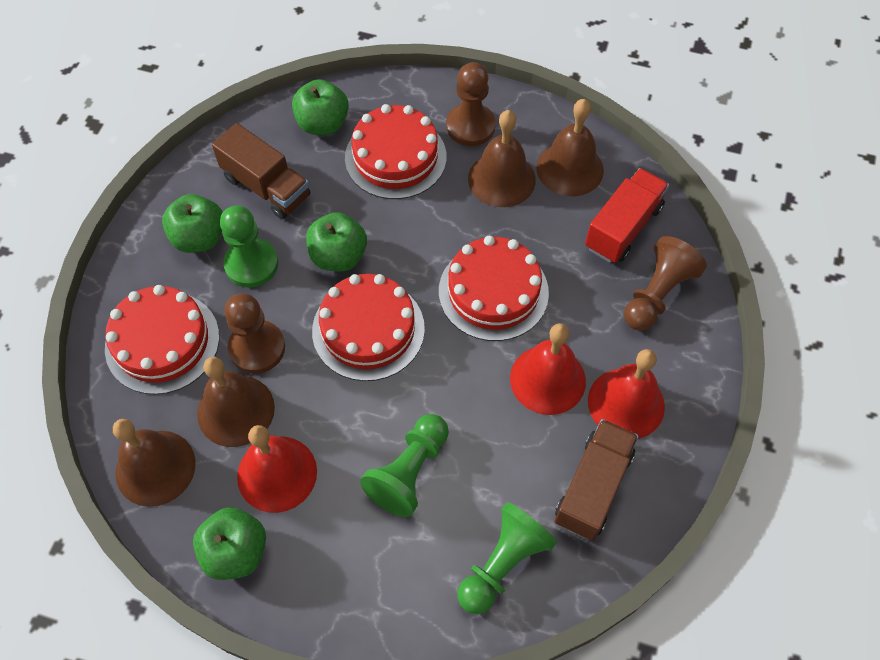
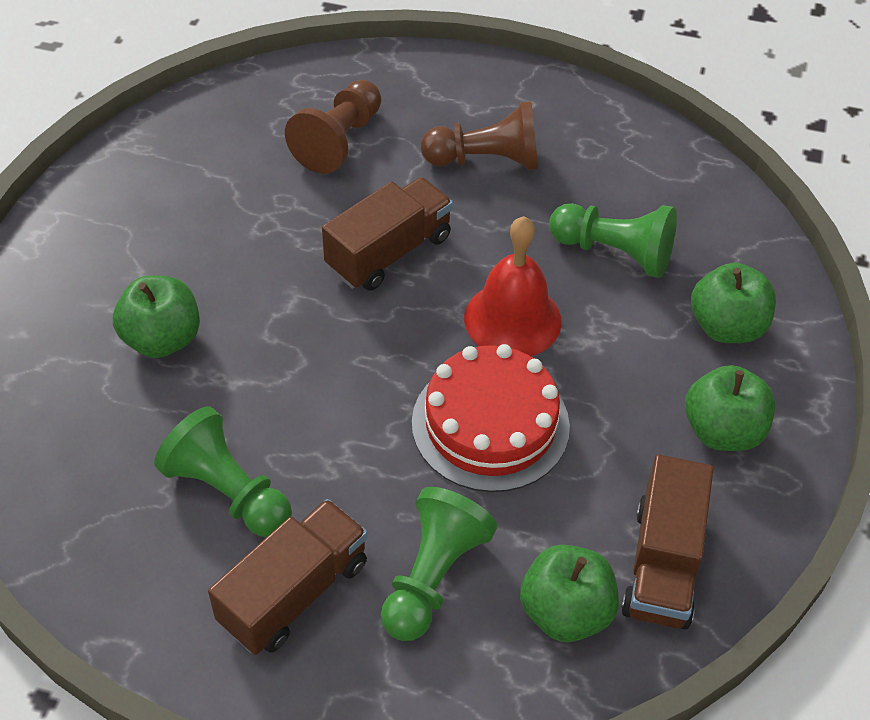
brown bell: [113,419,196,507] [197,357,275,447] [468,110,536,207] [536,99,604,196] = 4 -> none = 0
brown pawn: [224,293,285,374] [446,62,496,146] [624,236,707,331] = 3 -> [285,80,381,174] [421,101,538,170] = 2
brown truck: [212,123,310,219] [555,419,639,541] = 2 -> [208,499,367,655] [322,177,453,291] [621,454,714,630] = 3
red bell: [237,425,317,513] [510,323,586,415] [588,349,665,439] = 3 -> [464,216,562,356] = 1
red cake: [105,285,219,395] [312,274,425,381] [345,104,447,199] [439,236,549,341] = 4 -> [412,344,570,492] = 1
red truck: [585,168,669,263] = 1 -> none = 0

